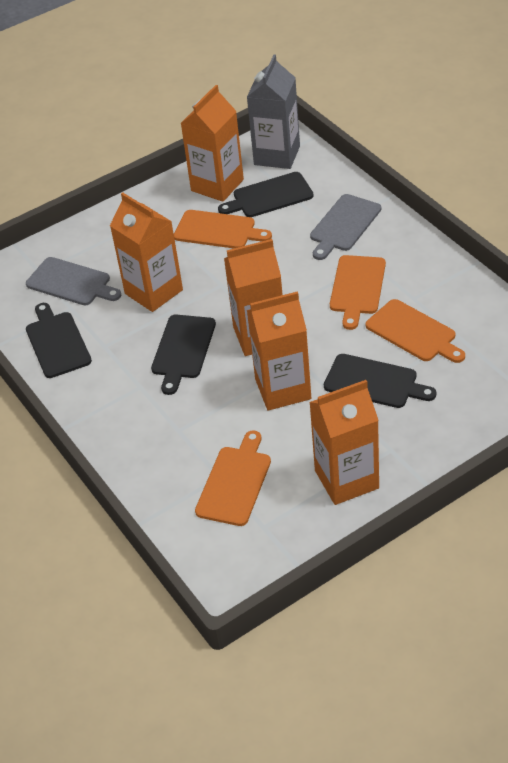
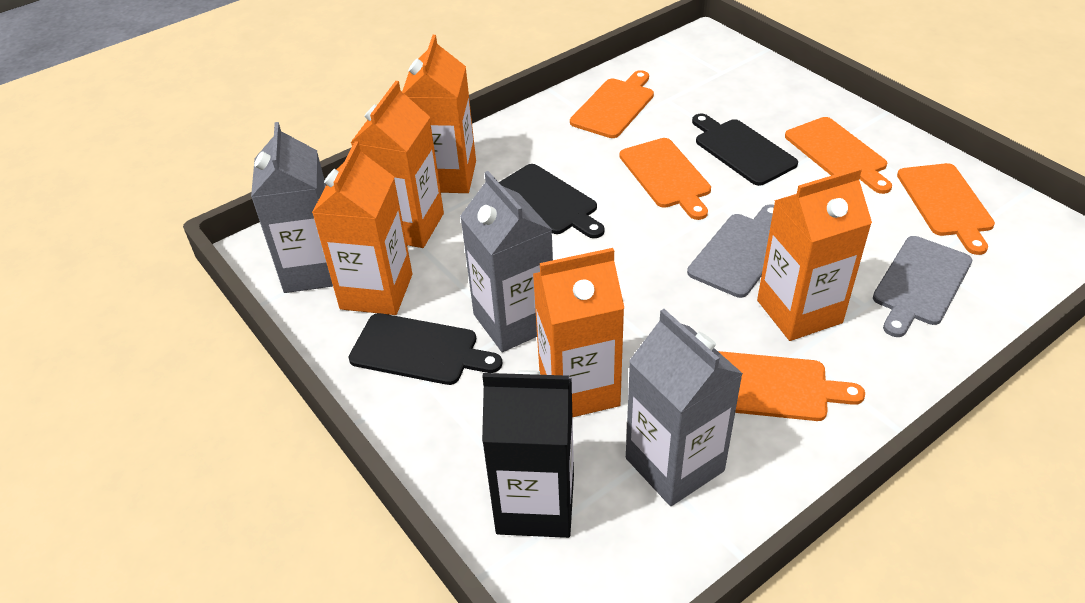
black carton: none = 0 -> [482,370,574,538] = 1
black cutting board: [26,303,92,378] [151,315,216,395] [218,172,314,217] [324,354,436,408] = 4 -> [348,313,502,385] [499,164,605,238] [692,114,798,186] = 3
grey carton: [247,55,300,169] = 1 -> [251,122,333,293] [460,171,553,352] [626,309,743,506] = 3
orange cutting board: [174,210,272,248] [195,430,271,526] [330,255,386,330] [365,299,465,363] = 4 -> [570,70,654,138] [619,138,711,220] [718,351,865,421] [785,117,892,194] [897,163,995,255] = 5

